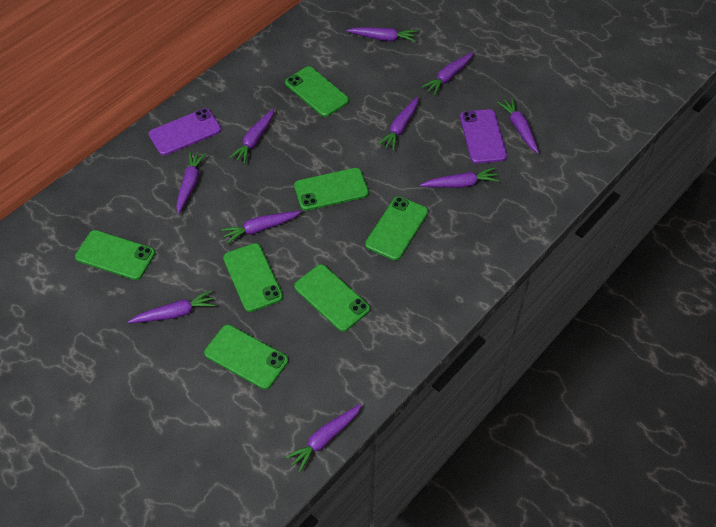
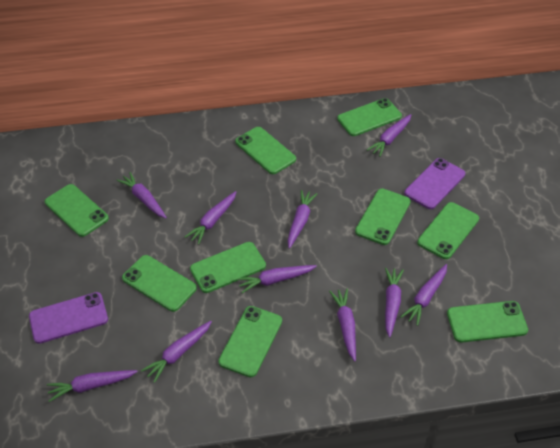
green phone: [75,230,155,280] [204,325,288,390] [223,243,283,312] [285,66,349,117] [294,168,369,211] [294,264,370,332] [365,196,428,260] = 7 -> [45,184,109,237] [122,255,197,312] [190,242,266,293] [218,306,282,377] [235,127,296,174] [337,98,402,136] [355,188,411,245] [417,202,479,259] [447,301,528,343] = 9

